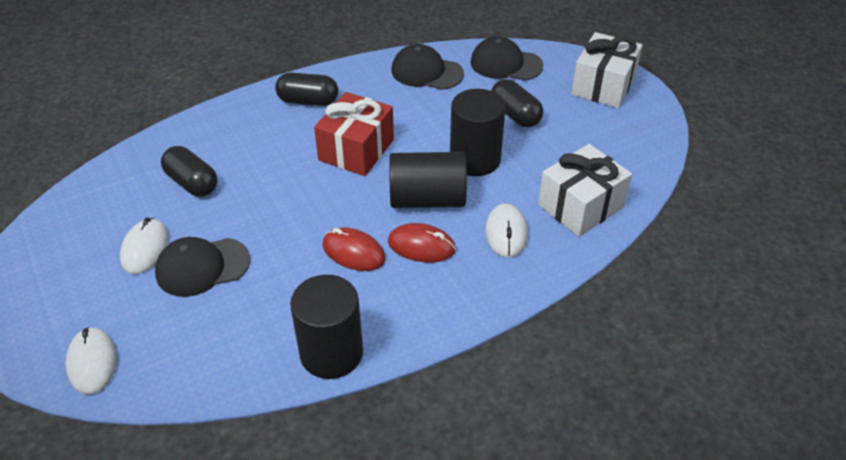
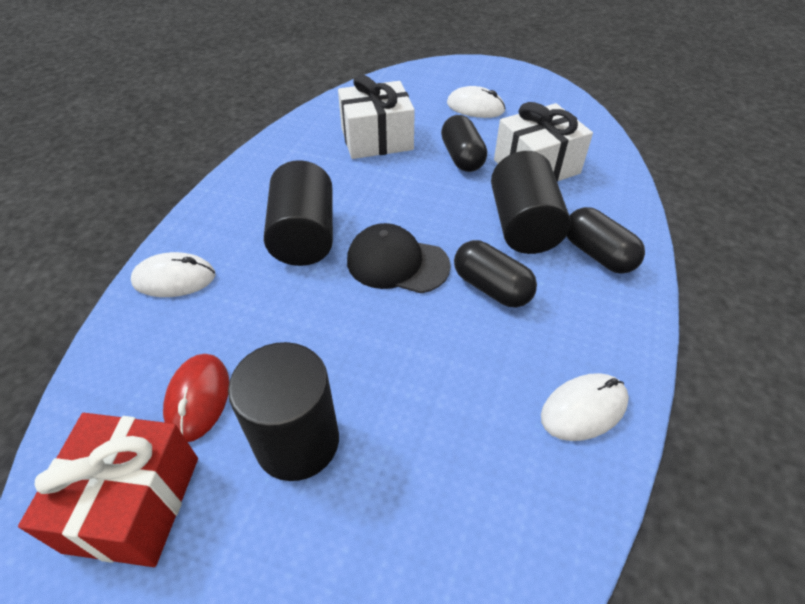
black cap: [155,237,250,297] [391,44,464,90] [470,36,544,81] = 3 -> [347,223,451,293] = 1
red mouse: [323,227,386,271] [388,223,456,263] = 2 -> [163,354,229,442] = 1

